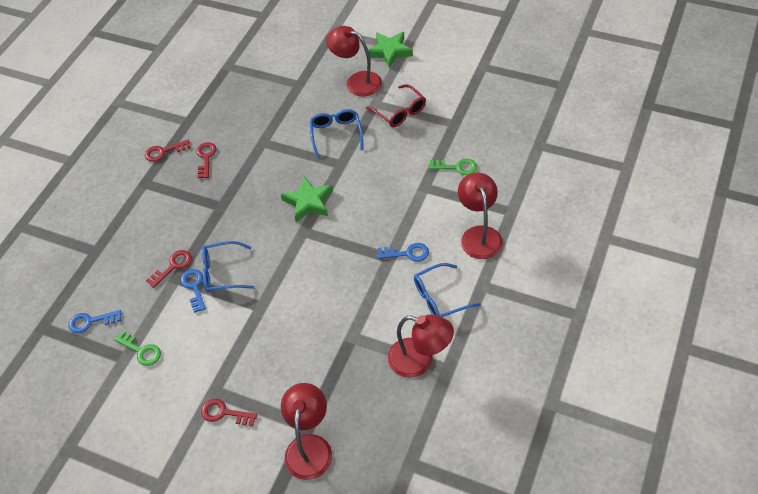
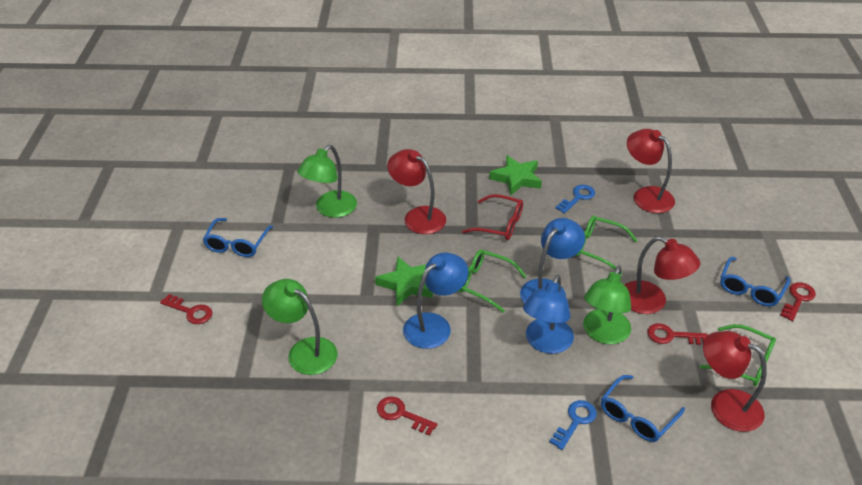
blue key: [68,310,122,333] [181,269,206,313] [377,243,429,262] = 3 -> [549,400,597,450] [555,185,595,213] = 2
blue lamp: none = 0 -> [403,252,469,349] [520,218,585,304] [523,275,574,354] = 3
green glasses: none = 0 -> [458,249,527,313] [576,215,638,274] [700,324,776,386] = 3
green key: [114,331,161,366] [429,159,477,175] = 2 -> none = 0
green lamp: none = 0 -> [262,279,337,375] [297,145,357,218] [583,266,631,344] = 3

